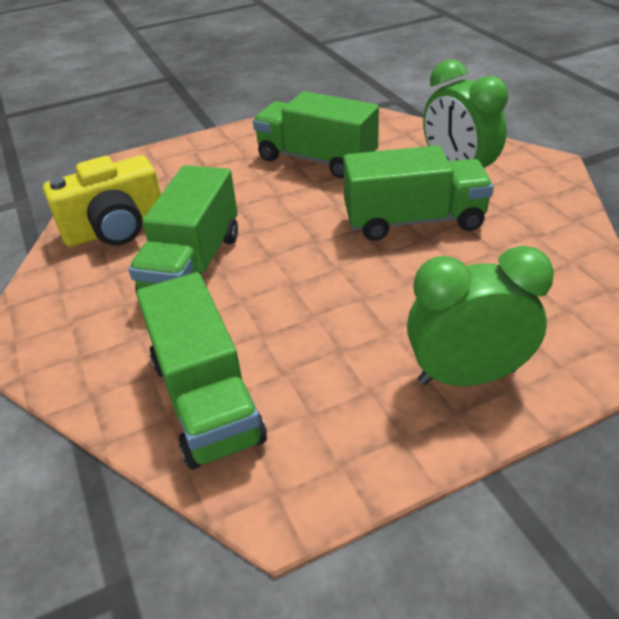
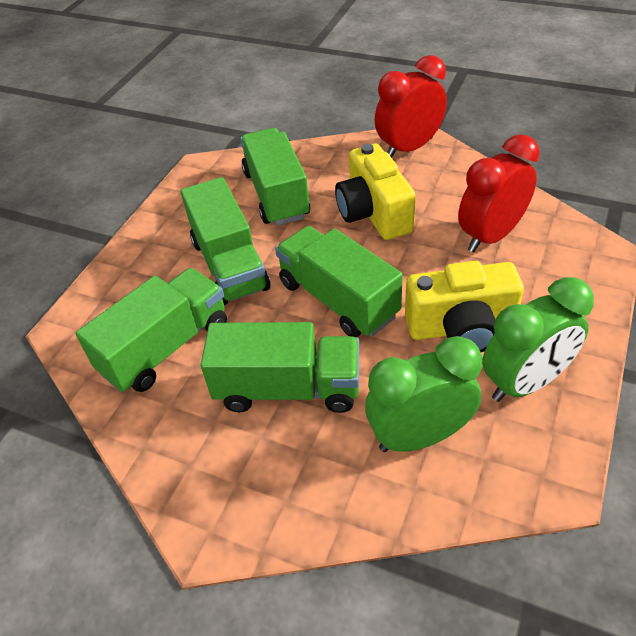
green truck: [128,165,238,292] [136,272,267,469] [253,91,379,178] [343,145,494,241] = 4 -> [75,268,227,393] [181,177,270,305] [201,322,359,413] [240,128,310,226] [275,226,403,337] = 5
red clock: none = 0 -> [375,55,447,158] [458,134,540,252] = 2
yellow camera: [43,155,161,247] = 1 -> [335,144,416,240] [405,261,524,352] = 2

